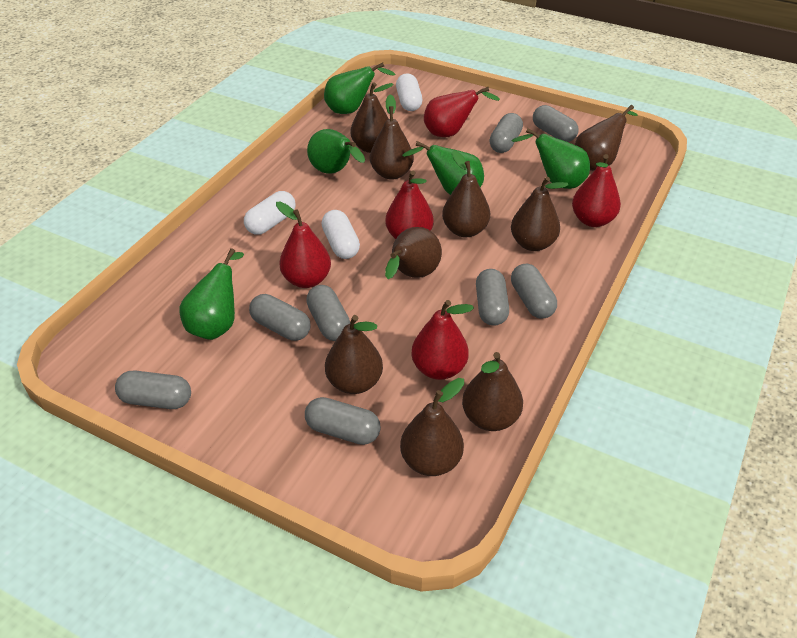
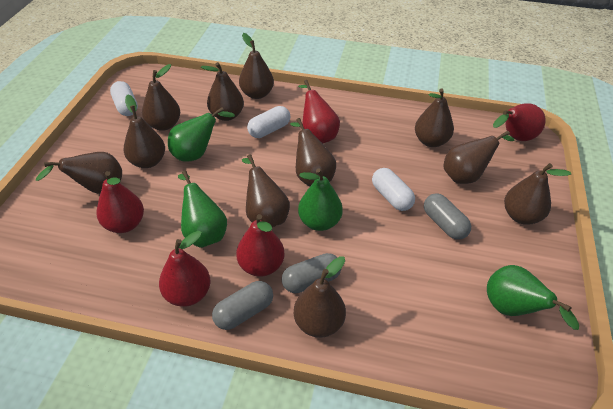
brown pear: [325,315,383,394] [351,82,394,153] [370,95,414,180] [385,227,442,279] [400,378,464,476] [442,150,490,237] [462,352,523,431] [511,177,568,251] [575,105,638,171] = 9 -> [36,152,122,194] [124,95,165,168] [142,64,180,131] [201,62,244,121] [239,33,274,99] [242,154,290,227] [290,118,336,186] [294,256,346,338] [415,88,454,147] [443,131,514,184] [504,163,571,225] = 11
green pear: [179,248,244,340] [307,129,365,174] [324,63,395,114] [402,141,484,195] [511,128,590,189] = 5 -> [168,107,235,162] [178,170,227,248] [298,168,343,231] [487,265,579,330] = 4
grey capsule: [115,370,191,409] [249,294,311,341] [305,397,381,445] [306,285,350,341] [476,269,509,326] [490,113,523,153] [511,264,557,318] [533,105,578,142] = 8 -> [212,281,273,330] [282,253,341,293] [424,193,471,240] = 3

